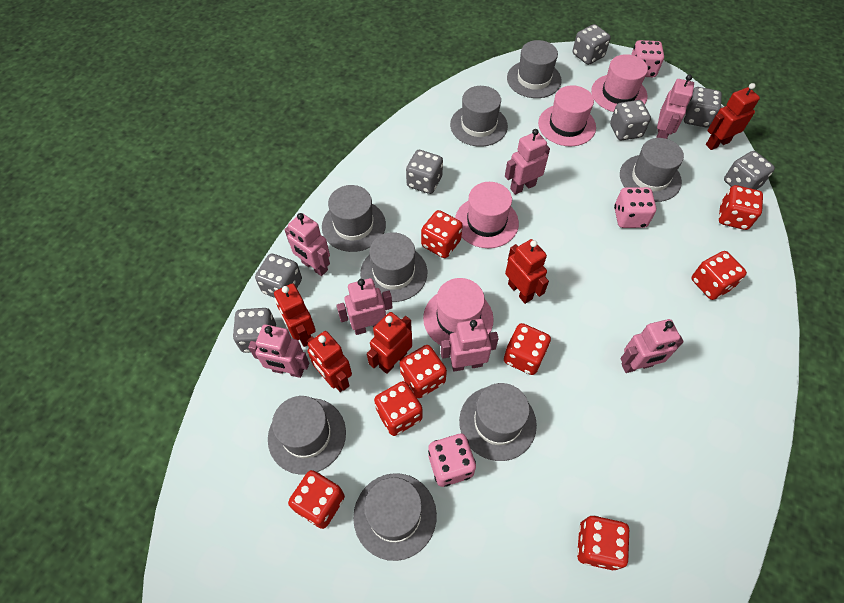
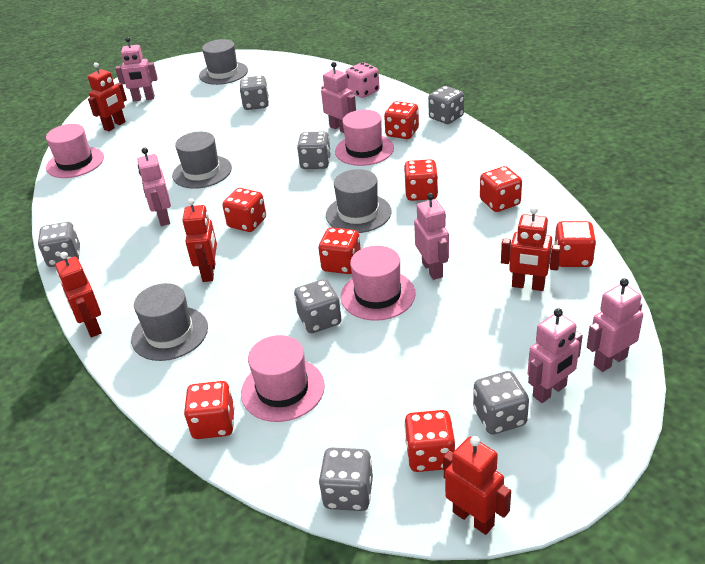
grey hat: [268,396,346,475] [322,185,386,252] [353,473,437,561] [360,232,427,302] [450,86,508,147] [459,383,537,461] [507,40,562,98] [620,138,684,202] = 8 -> [131,283,208,361] [172,132,232,189] [199,39,248,85] [326,169,391,233] = 4
pink dice: [428,434,476,487] [614,187,656,228] [631,40,664,77] = 3 -> [345,62,380,98] = 1
pink robot: [248,324,309,378] [285,213,330,276] [336,278,393,335] [441,319,499,372] [505,129,550,195] [620,319,684,373] [656,75,694,139] = 7 -> [115,37,158,101] [138,148,171,226] [321,62,356,133] [414,193,449,280] [528,308,583,403] [587,278,643,372] = 6

